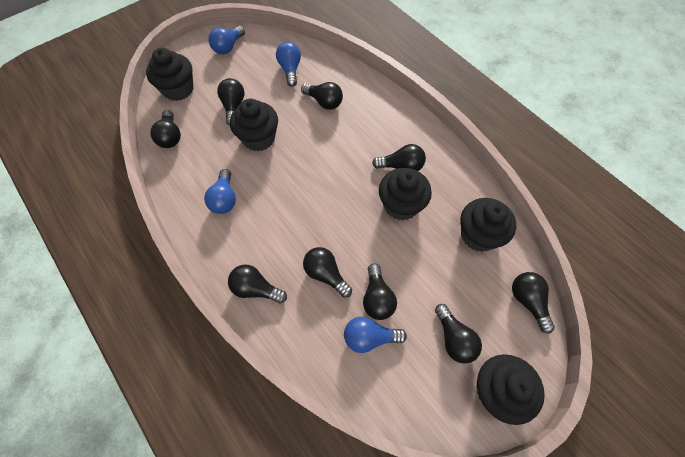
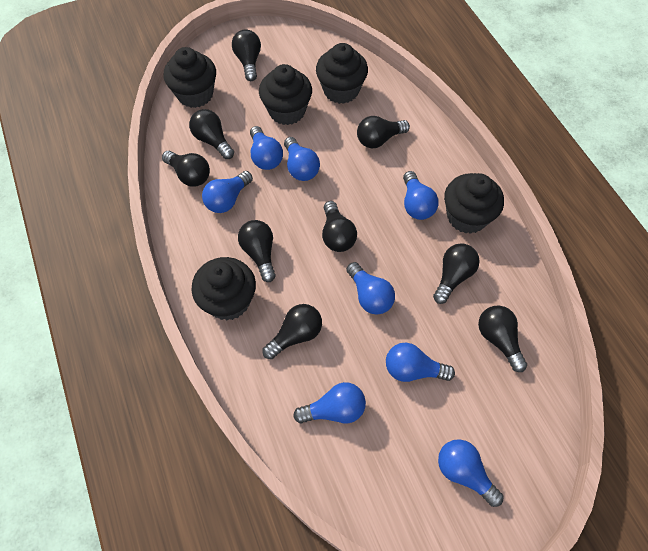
blue light bulb: [204,169,236,214] [208,26,245,54] [276,42,301,87] [344,317,407,353] = 4 -> [202,171,253,213] [250,126,283,170] [284,137,320,181] [293,382,366,423] [346,262,395,315] [386,343,455,382] [403,171,438,220] [438,439,504,507] = 8

